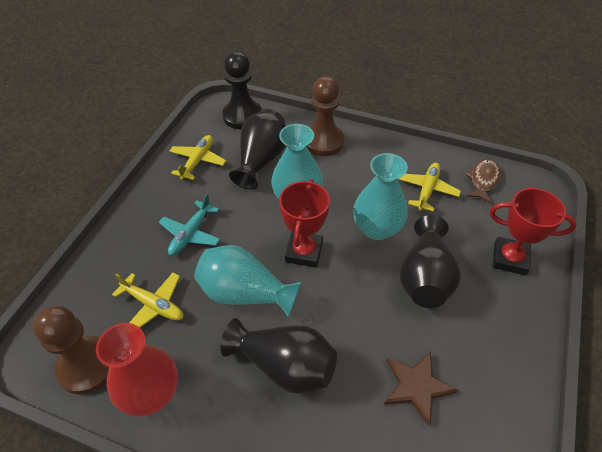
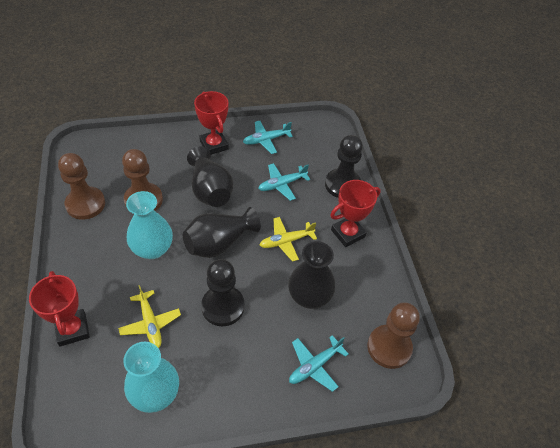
black pawn: [222,52,262,129] = 1 -> [201,259,245,326] [325,135,363,198] = 2
brown fish: [465,159,501,204] = 1 -> none = 0
brown pawn: [33,305,109,395] [307,76,345,156] = 2 -> [58,153,105,220] [122,149,163,211] [367,302,420,369] = 3
brown star: [384,352,458,426] = 1 -> none = 0
red trophy: [279,179,330,268] [490,188,577,275] = 2 -> [29,271,90,346] [194,91,229,155] [330,180,381,247] = 3
red vase: [96,323,178,417] = 1 -> none = 0
turquoise plane: [159,194,221,256] = 1 -> [243,121,293,154] [258,163,310,201] [289,335,349,392] = 3
turquoise vase: [194,245,301,316] [271,124,323,199] [353,153,408,240] = 3 -> [123,342,179,413] [126,191,173,259] = 2
yellow plane: [112,273,183,327] [169,135,226,180] [399,163,461,211] = 3 -> [118,285,181,348] [260,217,317,262] = 2

